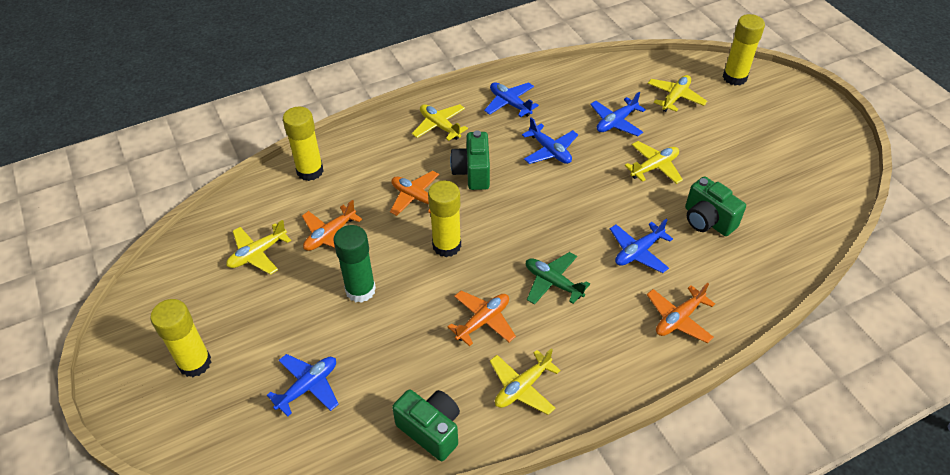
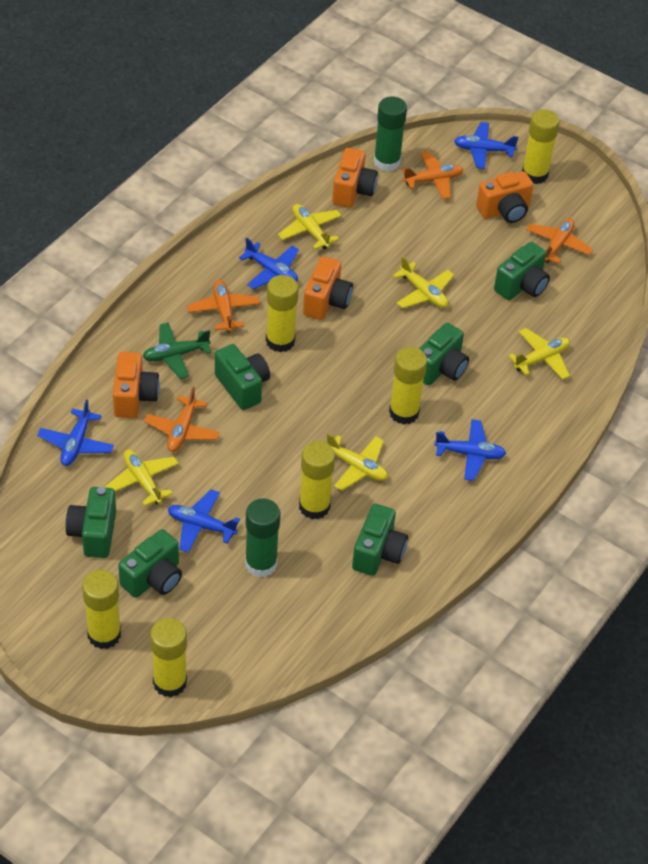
green camera: [392,389,460,461] [450,130,490,190] [685,176,746,236] = 3 -> [65,487,116,558] [118,529,182,598] [215,344,270,410] [352,504,408,576] [419,323,469,385] [494,242,550,300] = 6
green glue stick: [333,225,376,303] = 1 -> [245,498,281,577] [374,97,407,172] = 2
orange camera: none = 0 -> [113,352,160,418] [303,256,353,320] [332,148,378,208] [476,171,533,223] = 4
yellow glue stick: [150,299,211,377] [283,107,324,181] [428,180,461,257] [723,14,765,86] = 4 -> [82,570,121,649] [150,618,187,697] [266,275,299,352] [299,441,335,519] [389,347,427,424] [522,109,560,184] = 6

